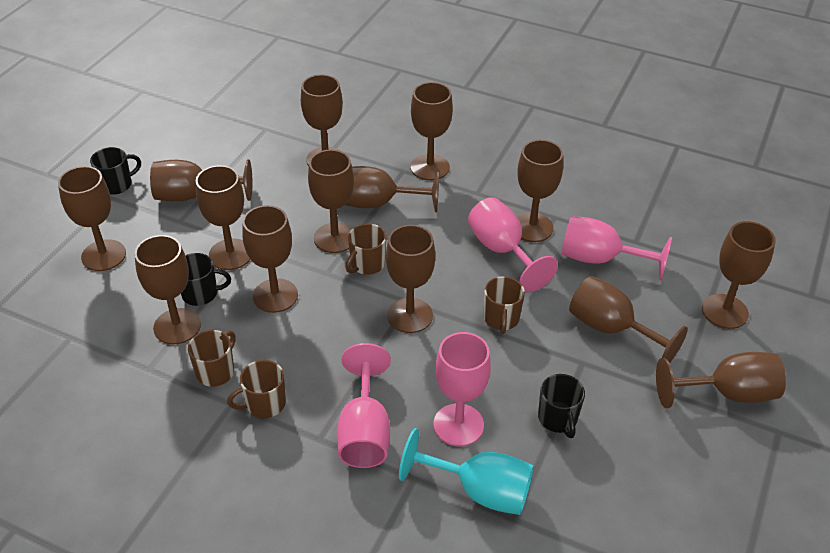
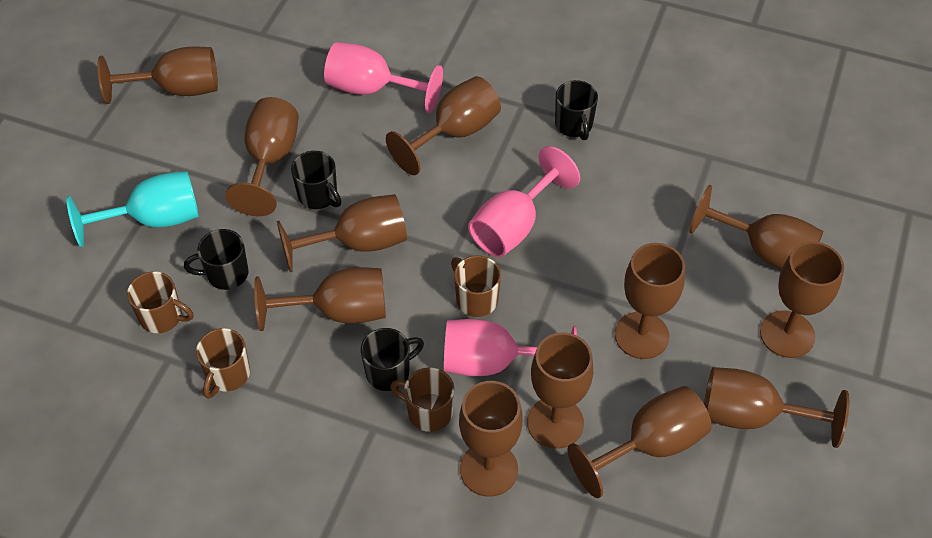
black mug: [90,147,141,195] [181,253,231,306] [538,374,585,438] = 3 -> [184,229,249,290] [291,151,342,209] [360,328,424,391] [555,80,598,140] = 4
brown goblet: [58,166,126,271] [134,235,201,344] [150,160,253,202] [195,165,250,270] [242,205,298,313] [301,75,343,166] [308,149,354,253] [345,166,440,212] [386,225,435,333] [411,82,453,180] [516,140,563,242] [569,276,688,363] [656,352,786,408] [702,221,776,329] = 14 -> [97,47,218,104] [225,97,299,216] [254,267,386,331] [277,194,407,272] [386,76,501,175] [459,381,523,497] [527,332,593,449] [568,386,712,498] [615,243,685,359] [689,185,824,270] [704,367,849,448] [760,242,844,358] = 12
pink goblet: [337,343,391,468] [434,332,491,446] [468,197,558,292] [562,216,672,280] = 4 -> [324,42,443,113] [444,319,577,376] [468,146,580,257] = 3

